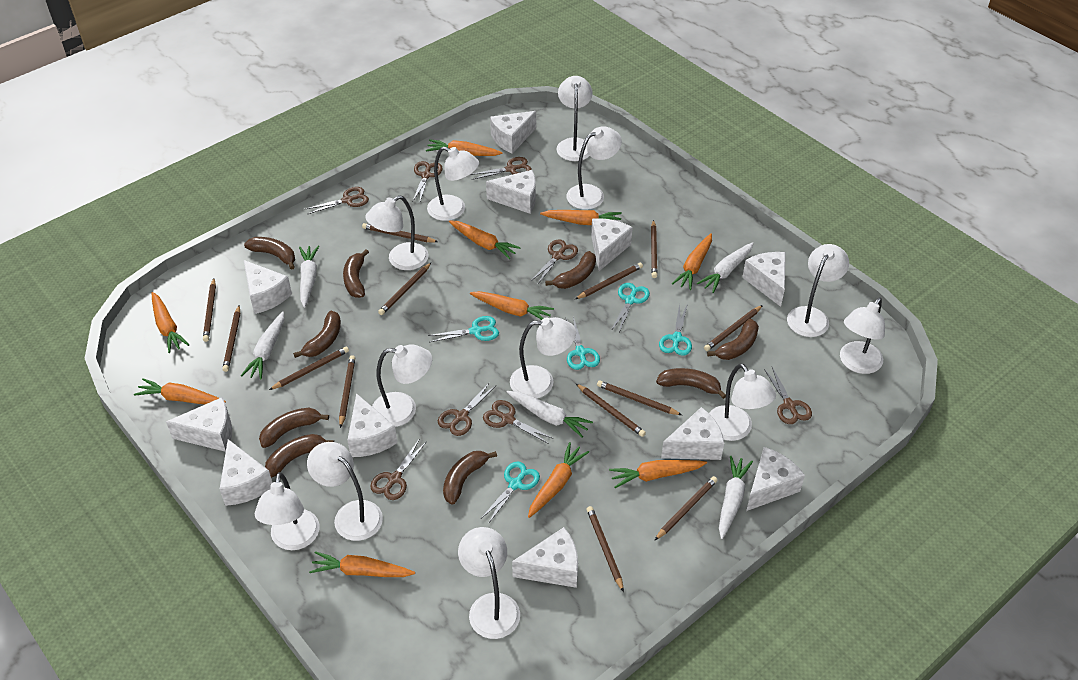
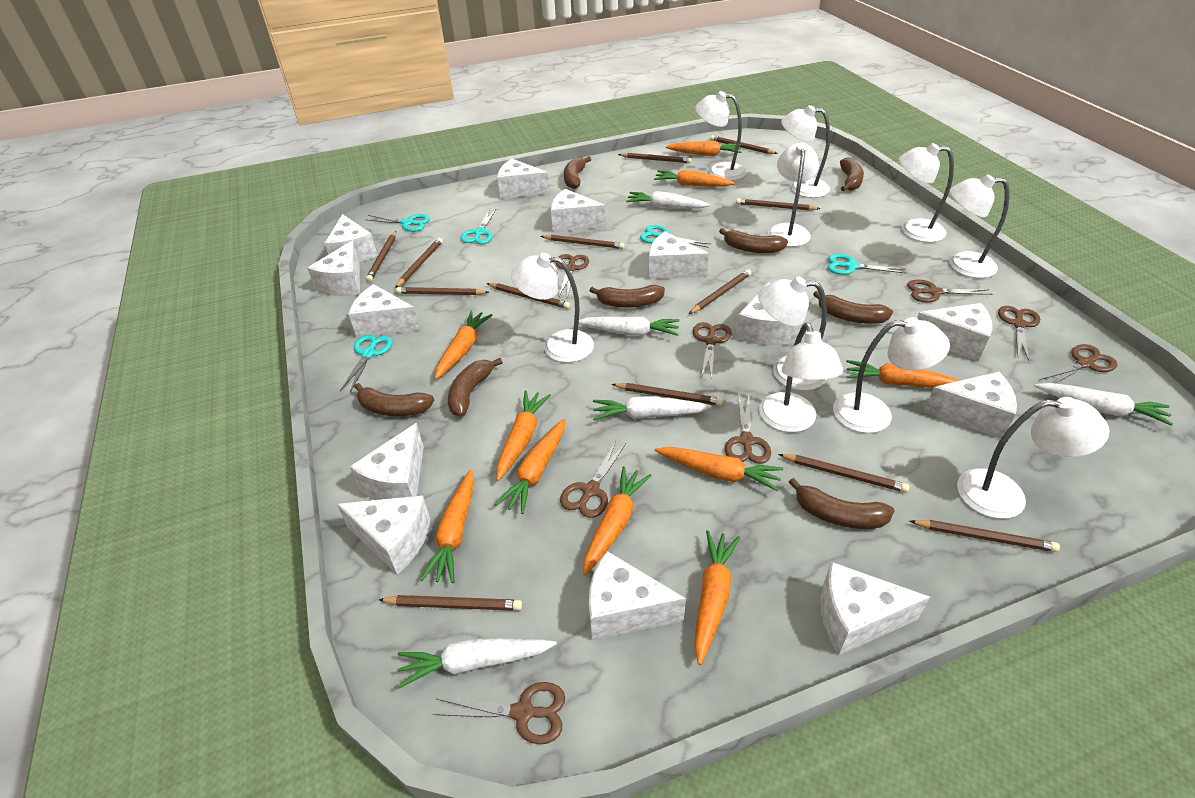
brown banana: [244,237,295,270] [259,408,329,448] [265,434,334,478] [293,311,341,358] [343,249,369,298] [443,451,497,505] [545,251,596,289] [656,368,726,399] [707,319,759,360] = 9 -> [354,383,434,416] [448,358,503,417] [564,157,591,189] [589,285,665,308] [719,228,788,253] [789,478,895,529] [813,291,893,324] [840,158,864,191] = 8
white cheese: [166,397,232,452] [220,439,272,506] [244,260,292,314] [347,393,397,457] [486,170,536,214] [490,111,536,154] [512,527,578,588] [591,218,633,271] [661,407,724,460] [742,252,786,307] [746,447,805,511] = 11 -> [307,241,360,296] [325,214,378,262] [337,495,431,575] [348,284,420,338] [350,423,424,500] [497,159,550,199] [551,189,605,232] [589,551,686,640] [649,232,709,279] [735,282,793,345] [821,562,930,656] [917,303,992,362] [924,372,1017,439] = 13
white lamp: [255,472,320,550] [307,442,383,541] [365,195,428,270] [372,344,432,427] [427,146,479,221] [458,527,520,639] [510,317,576,398] [556,76,593,161] [566,126,622,210] [709,363,776,441] [787,244,849,337] [840,297,885,374] = 12 -> [511,253,594,363] [695,91,746,181] [758,277,827,391] [759,323,843,432] [768,142,819,247] [781,105,830,198] [833,317,950,433] [899,143,954,242] [949,174,1009,278] [957,397,1109,519] = 10

